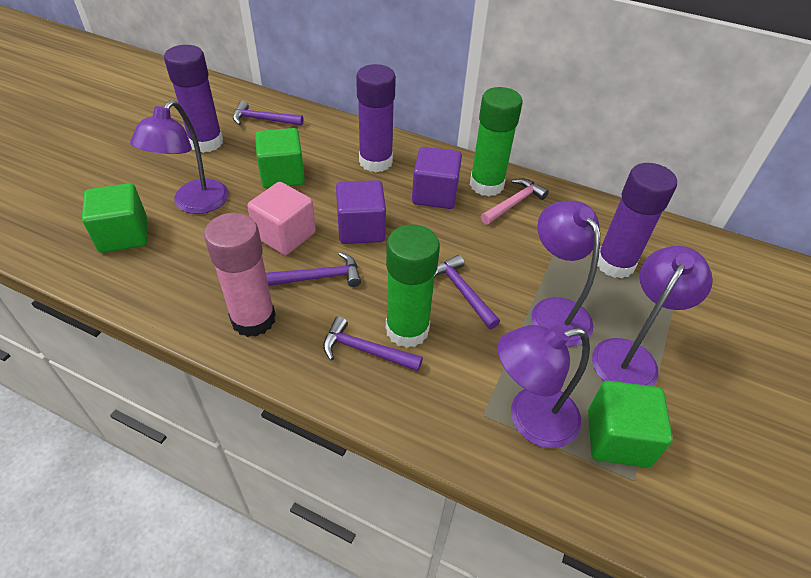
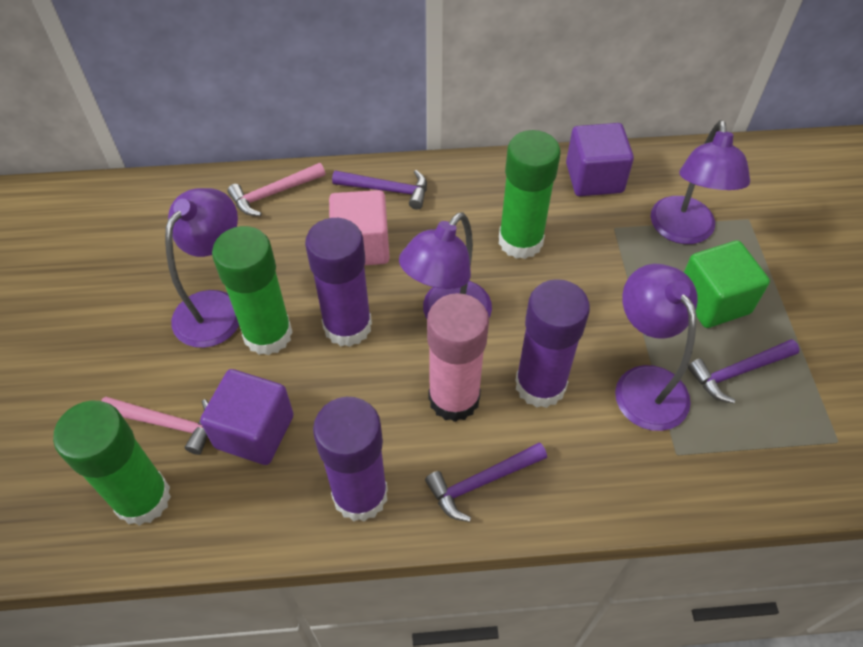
green cube: [82,183,147,253] [255,128,305,188] [588,381,673,468] = 3 -> [684,240,770,328] = 1
green glue stick: [386,224,440,348] [470,87,523,196] = 2 -> [53,400,171,526] [212,226,293,355] [499,130,561,259] = 3
pink hammer: [481,178,549,225] = 1 -> [101,396,209,455] [227,163,325,216] = 2
purple hammer: [233,101,303,126] [266,252,361,287] [323,316,423,371] [434,255,500,329] = 4 -> [332,170,427,210] [425,442,547,522] [688,339,800,403] = 3

